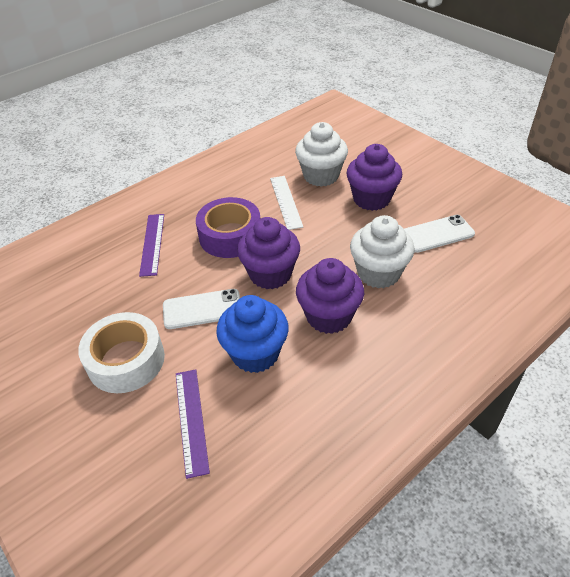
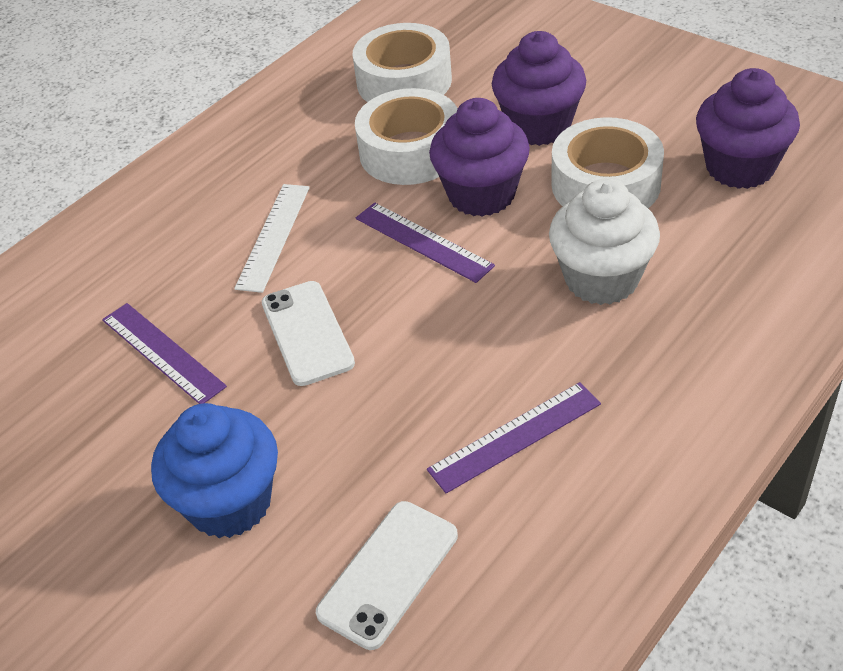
purple ruler: [139,214,164,277] [176,369,210,479] = 2 -> [102,303,227,404] [356,202,495,283] [427,382,601,494] = 3
purple tape: [196,197,260,258] = 1 -> none = 0
white cupcake: [295,122,348,187] [350,215,414,288] = 2 -> [549,178,660,305] = 1
white tape: [78,312,165,393] = 1 -> [353,23,452,102] [355,88,458,185] [552,117,664,208] = 3

